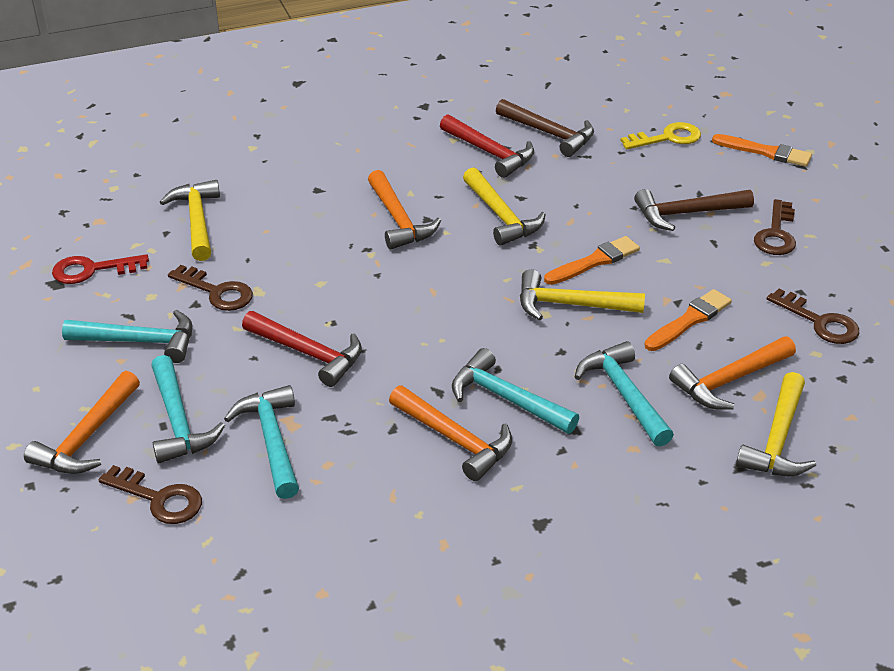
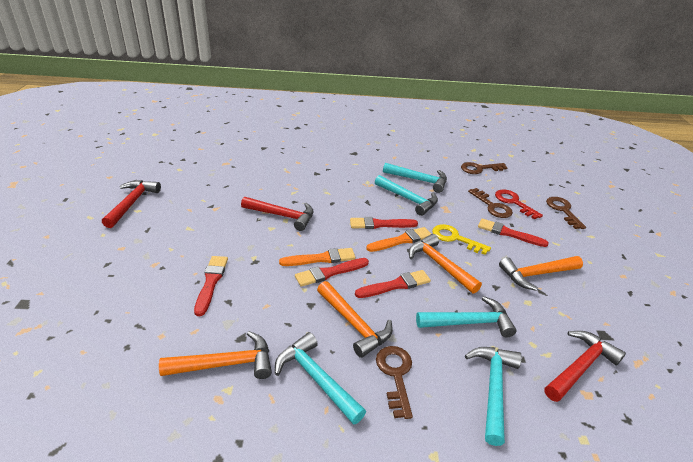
brown hammer: [496,99,594,157] [634,189,754,231] = 2 -> none = 0
orange brush: [544,236,640,285] [645,289,732,351] [712,134,812,167] = 3 -> [279,248,356,266] [366,227,431,252] = 2
red brush: none = 0 -> [194,256,228,316] [295,258,369,287] [350,217,418,229] [355,270,431,298] [478,218,549,247] = 5
red hammer: [242,311,362,387] [440,114,534,178] = 2 -> [102,180,161,228] [241,197,313,231] [545,331,626,402] = 3
yellow hammer: [160,180,220,261] [463,167,546,246] [520,269,645,320] [736,372,816,476] = 4 -> none = 0

